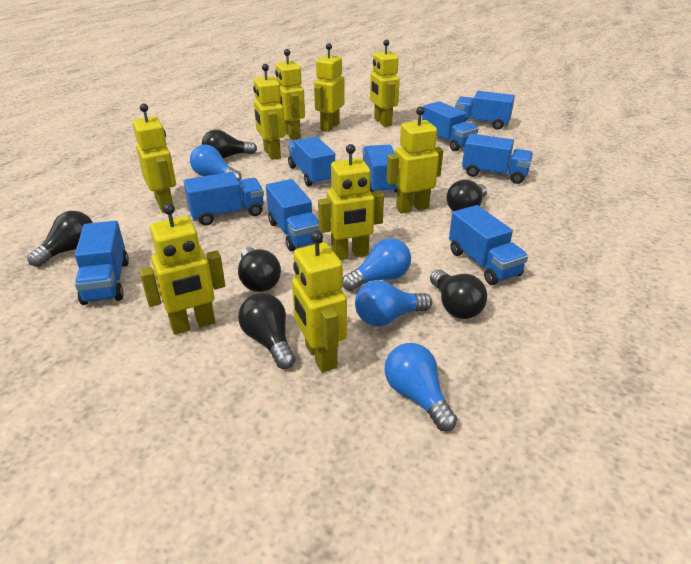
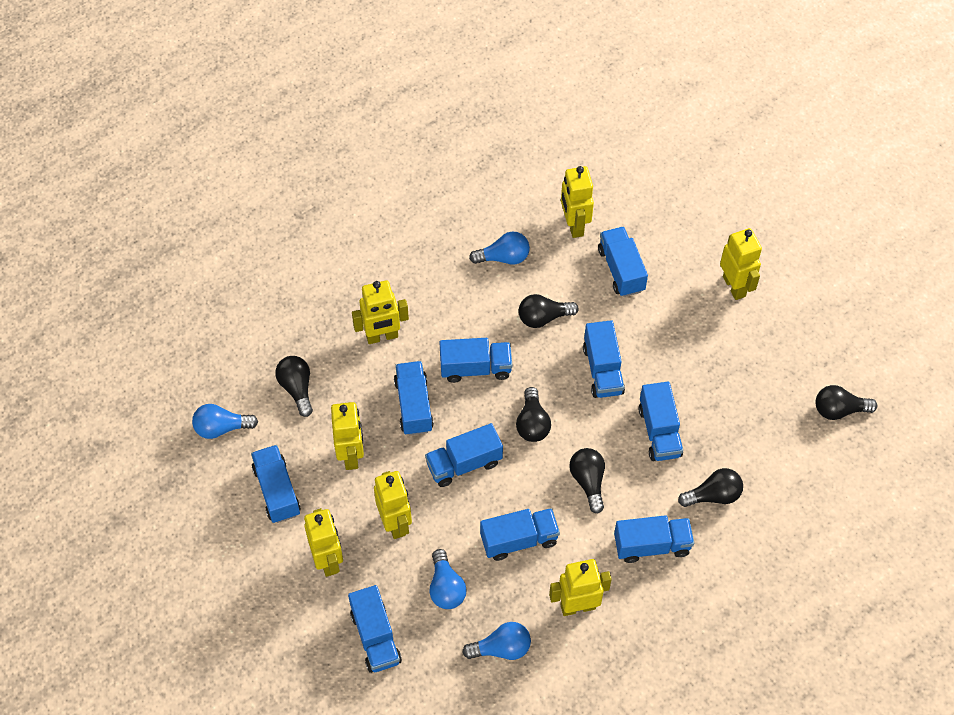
blue truck: [75,221,129,305] [183,172,264,225] [266,179,323,251] [288,137,335,187] [362,145,397,194] [422,101,479,151] [449,205,528,285] [455,91,515,130] [462,134,533,184] = 9 -> [251,445,301,523] [348,585,402,673] [394,361,434,435] [425,423,503,487] [440,338,512,383] [480,508,560,561] [583,320,625,398] [598,227,648,297] [614,515,694,563] [638,382,683,461] = 10
yellow robot: [132,104,176,213] [139,203,225,335] [253,64,285,160] [275,49,305,140] [292,231,347,373] [314,43,344,132] [318,144,384,260] [370,40,400,127] [386,106,443,214] = 9 -> [304,508,343,577] [331,402,364,470] [352,280,409,344] [374,471,412,539] [549,559,612,616] [561,166,594,238] [720,228,762,300] = 7

